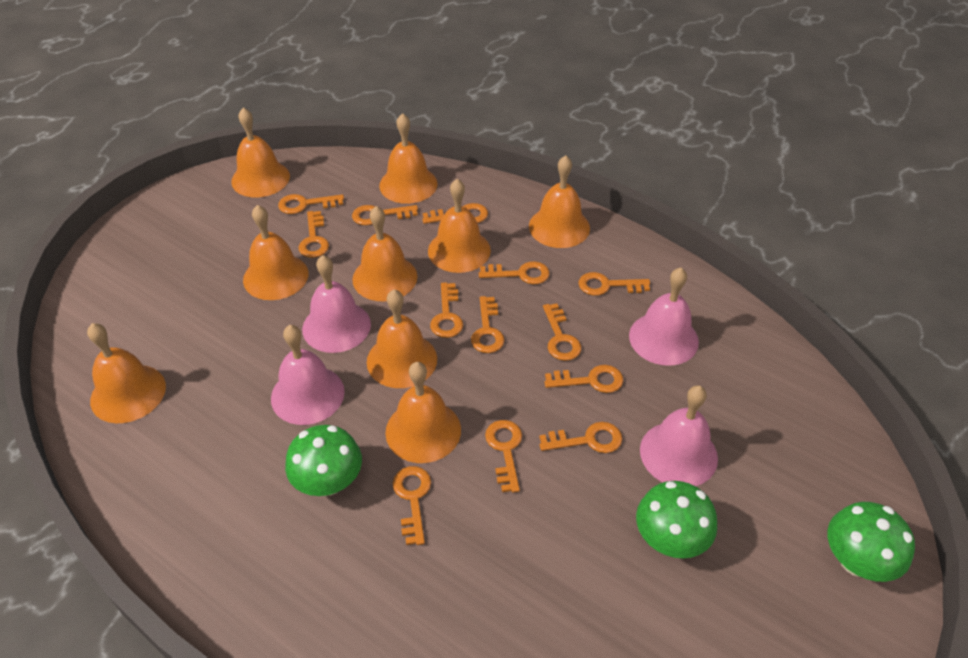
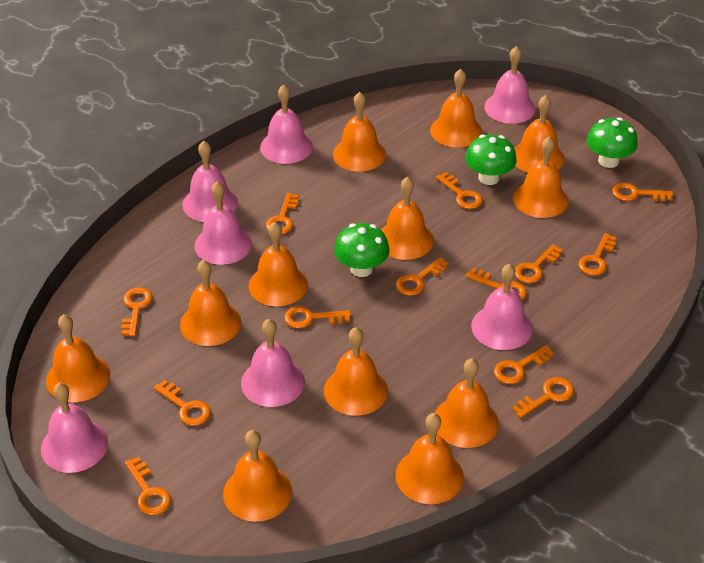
orange bell: [87,323,166,423] [231,108,290,198] [243,205,308,300] [353,206,417,301] [367,289,437,388] [379,113,438,204] [385,362,461,463] [428,179,491,273] [529,155,590,248] = 9 -> [46,314,110,402] [180,260,241,346] [223,430,292,522] [249,222,308,306] [324,327,388,416] [333,92,386,171] [381,177,434,260] [395,413,464,504] [430,69,482,147] [435,358,499,448] [513,136,569,218] [514,95,564,173] = 12
pink bell: [271,325,345,425] [302,255,371,353] [629,268,699,366] [640,385,718,486] = 4 -> [41,383,108,473] [183,141,238,222] [195,181,252,265] [241,319,305,407] [260,84,313,164] [471,264,533,350] [484,46,536,124] = 7

